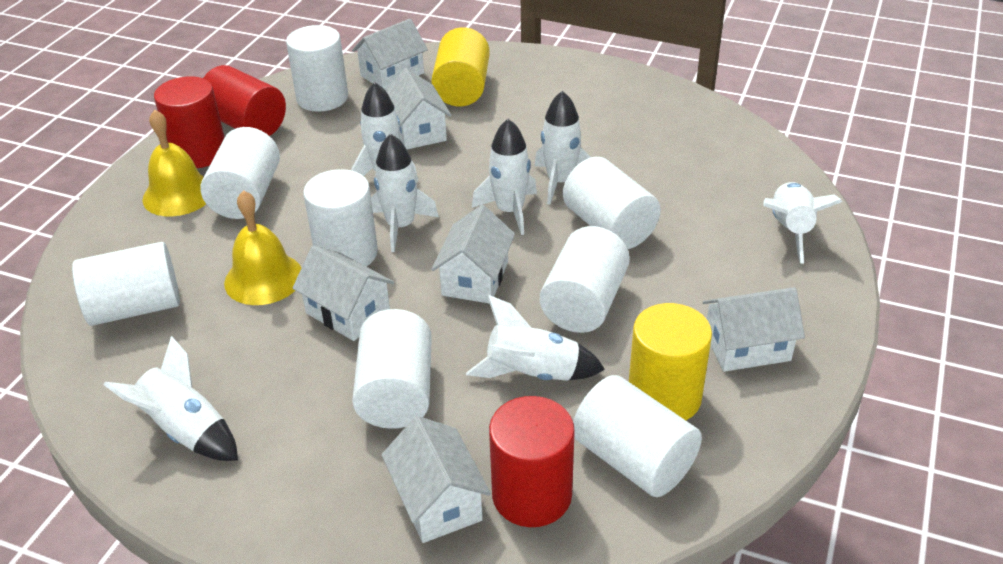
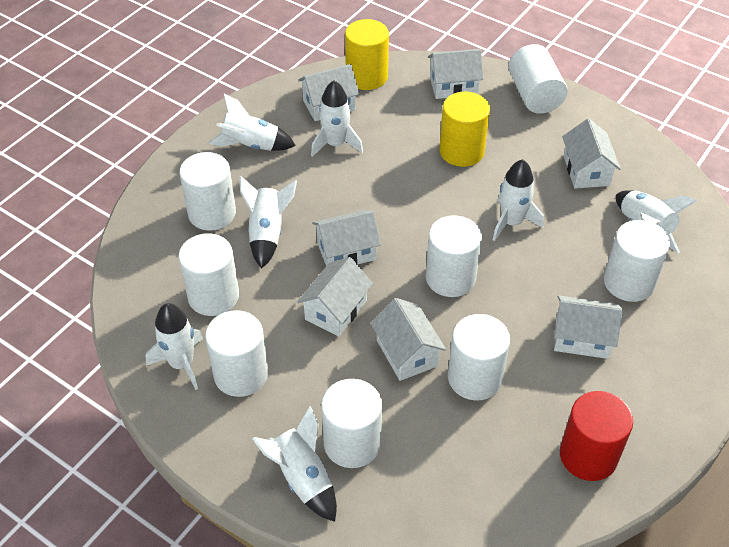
red cylinder: [154,76,225,168] [204,65,286,136] [489,396,575,527] = 3 -> [560,391,633,481] = 1
white house: [293,245,395,341] [352,19,428,90] [381,416,491,543] [386,68,452,149] [431,205,515,304] [703,287,805,372] = 6 -> [297,257,373,337] [298,64,359,121] [312,210,381,266] [371,298,446,381] [428,49,484,99] [554,296,623,359] [562,119,621,189] = 7
yellow bell: [142,109,206,216] [224,190,301,305] = 2 -> none = 0

